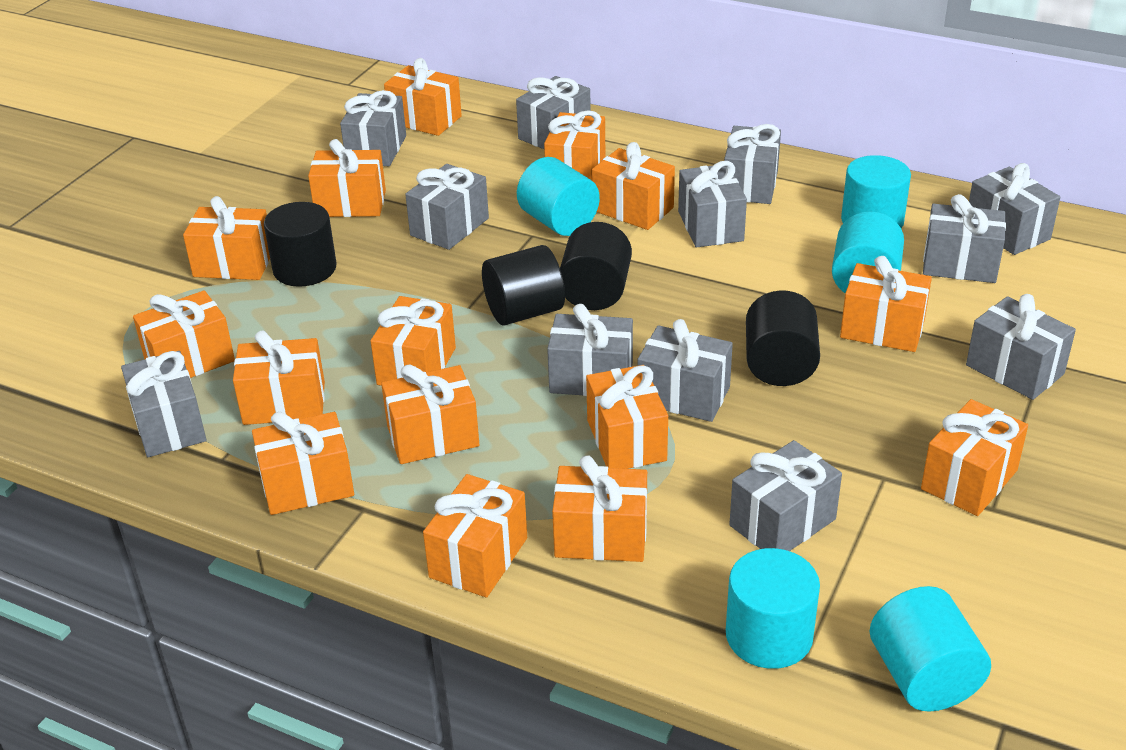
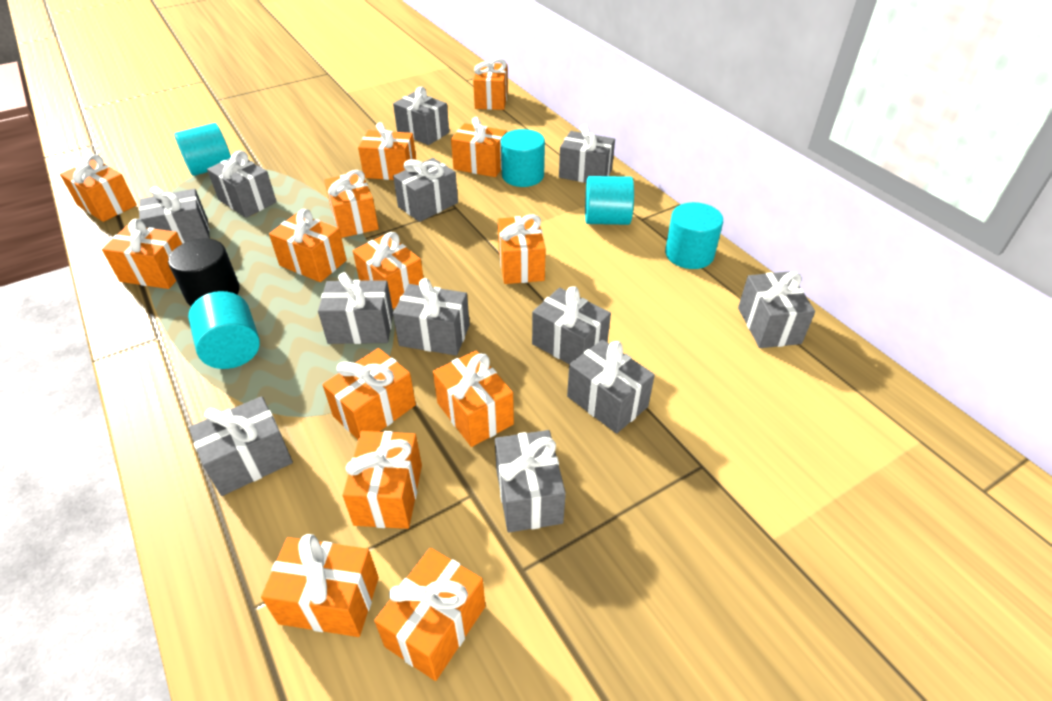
black cylinder: [264,202,337,287] [482,245,565,325] [560,222,632,310] [746,290,820,386] = 4 -> [168,238,240,306] = 1
orange gift: [133,290,235,378] [183,196,270,280] [233,330,325,425] [252,412,354,515] [308,139,386,217] [370,296,456,386] [381,364,479,464] [384,58,462,136] [423,474,527,598] [544,110,605,180] [552,455,647,562] [586,365,668,469] [592,142,675,230] [840,256,932,352] [921,399,1028,516] = 15 -> [60,154,137,222] [102,219,182,289] [261,534,379,637] [269,209,347,282] [323,348,416,439] [324,170,379,238] [343,431,422,529] [353,232,424,309] [358,122,416,180] [374,548,485,681] [433,351,514,447] [451,117,507,177] [473,58,508,110] [498,214,546,284] = 14

